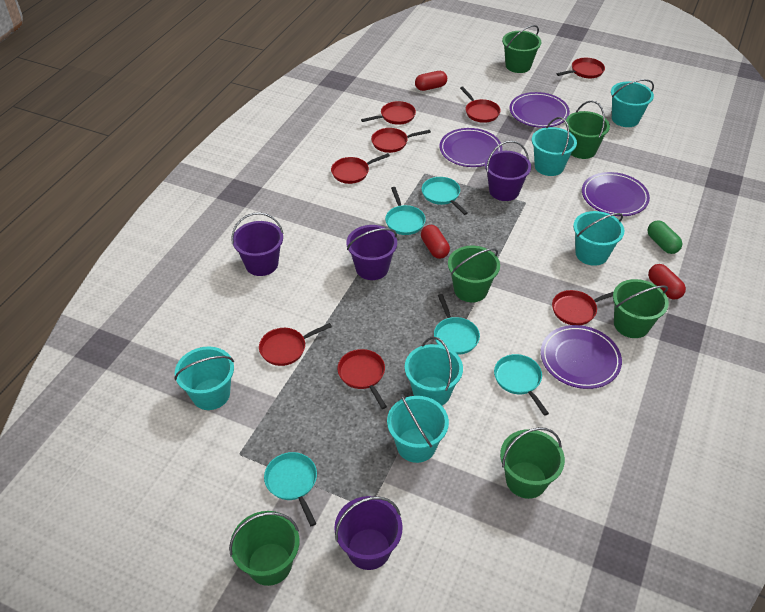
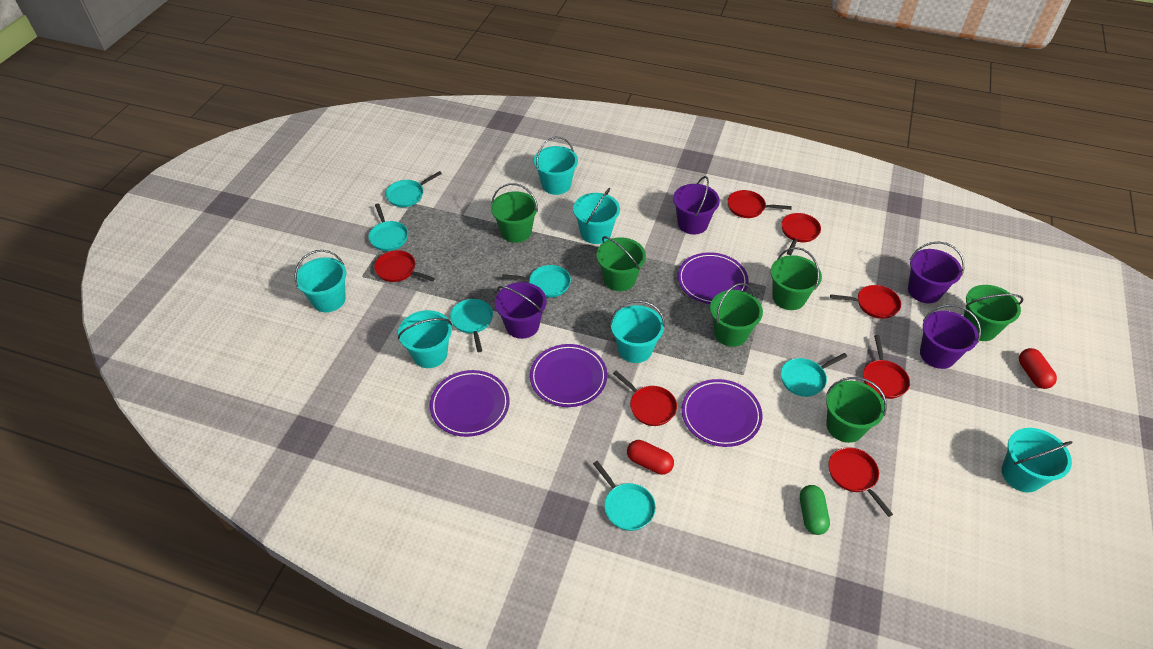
red capsule: [415,71,447,91] [421,225,450,259] [648,264,686,299] = 3 -> [627,440,674,475] [1019,348,1057,389] = 2
red pan: [259,323,332,366] [331,153,390,184] [337,349,387,409] [361,101,416,125] [371,128,431,153] [460,87,501,123] [552,290,613,325] [556,58,605,78] = 8 -> [374,250,435,282] [613,371,677,426] [727,190,792,218] [781,213,821,255] [829,447,893,517] [830,285,901,319] [863,335,910,399] = 7
turquoise pan: [264,452,317,526] [385,187,426,235] [422,177,468,215] [434,294,480,355] [494,354,549,416] = 5 -> [368,203,408,251] [385,171,442,207] [450,299,493,352] [502,265,571,298] [593,461,656,531] [781,353,847,397] = 6

